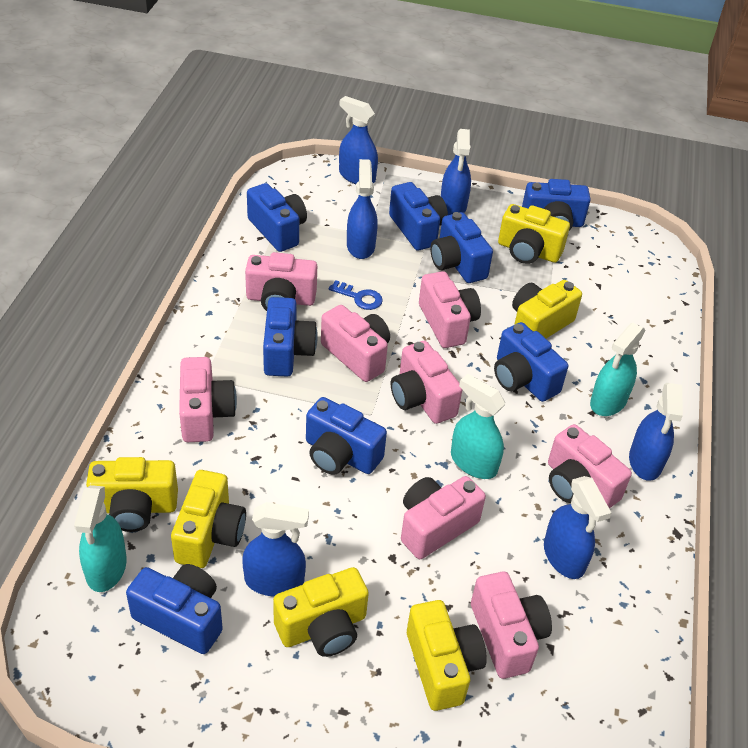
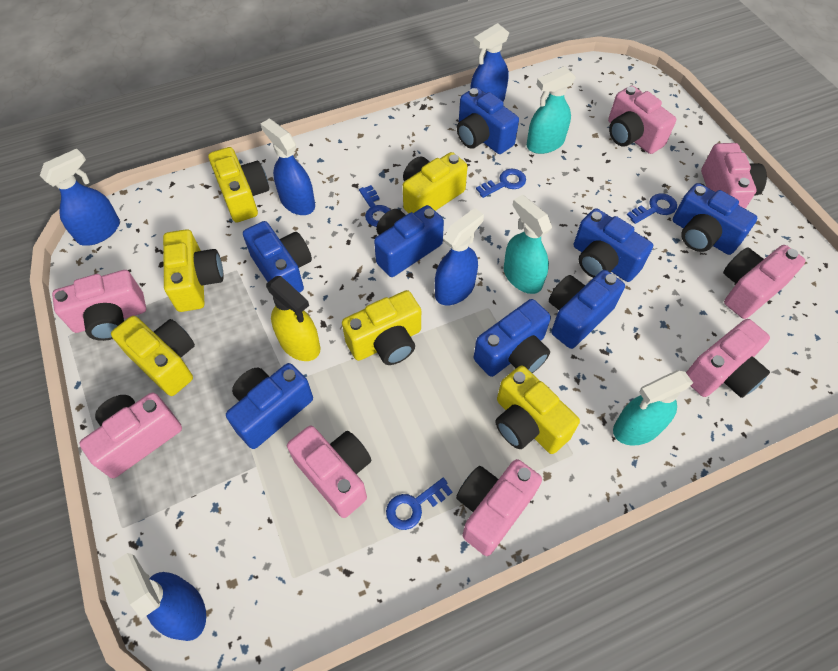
blue key: [329,280,383,310] = 1 -> [359,185,390,227] [386,478,453,530] [476,169,526,198] [627,193,677,224] = 4
blue spray bottle: [242,502,309,596] [339,96,378,184] [347,159,378,259] [441,129,471,215] [544,476,611,579] [629,383,683,481] = 6 -> [40,149,120,246] [112,553,206,641] [261,119,315,215] [435,208,484,305] [470,23,509,101] = 5
yellow spray bottle: none = 0 -> [266,276,320,361] = 1

